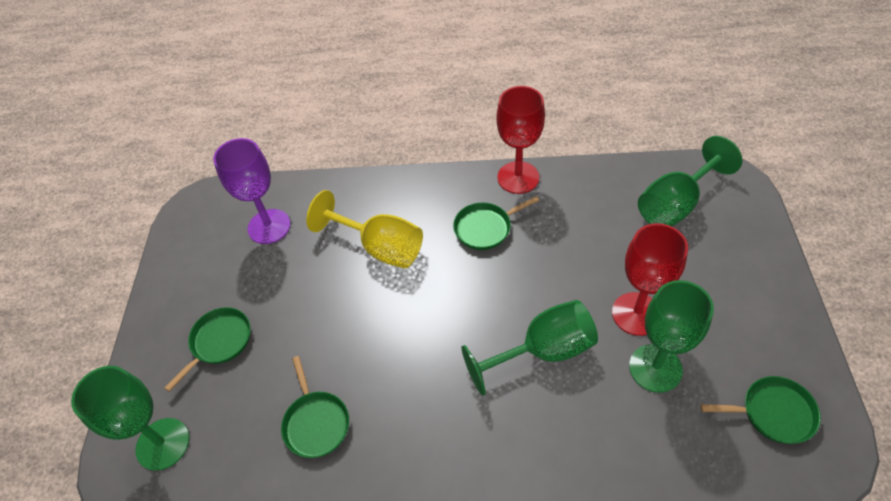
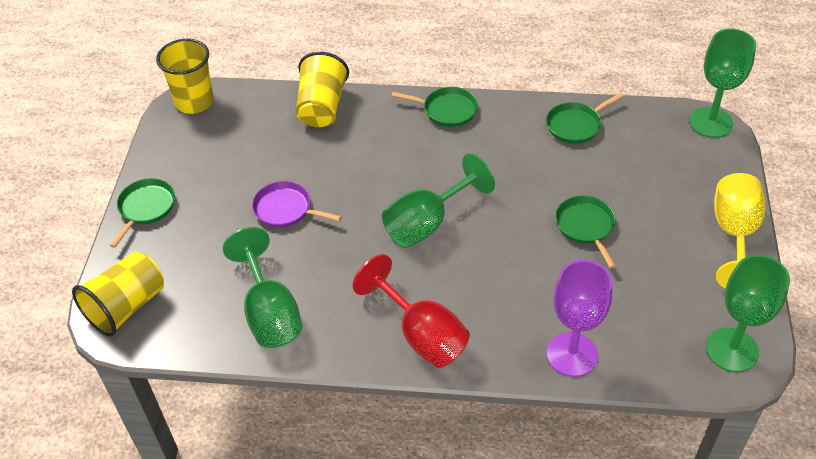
purple pan: none = 0 -> [252,181,342,228] = 1
red goblet: [496,86,545,194] [612,223,688,336] = 2 -> [353,254,470,368] = 1
yellow cup: none = 0 -> [72,252,164,336] [156,39,214,114] [295,52,349,127] = 3

